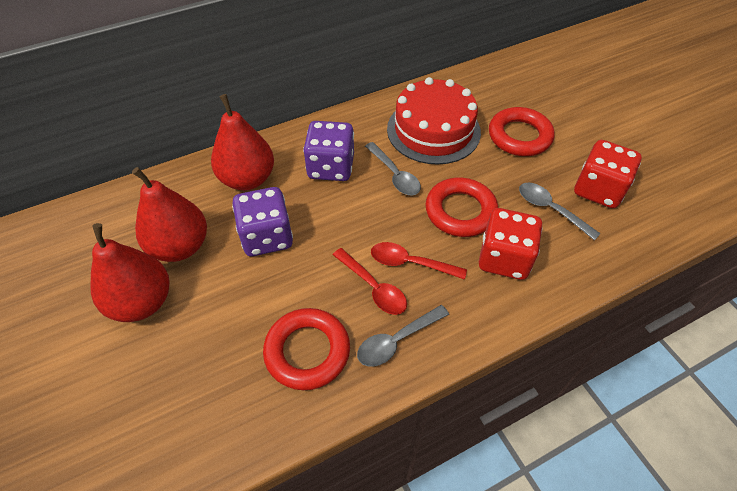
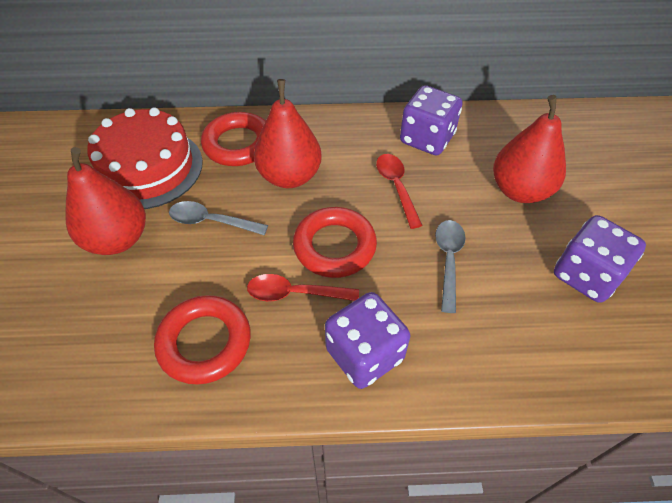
grey spoon: [357,305,449,367] [365,142,421,195] [519,183,601,240] = 3 -> [169,201,268,235] [435,220,466,313] = 2
purple dice: [232,187,293,256] [303,121,354,181] = 2 -> [325,292,410,389] [400,85,463,156] [554,215,646,303] = 3
red dice: [479,208,542,280] [574,140,642,208] = 2 -> none = 0

